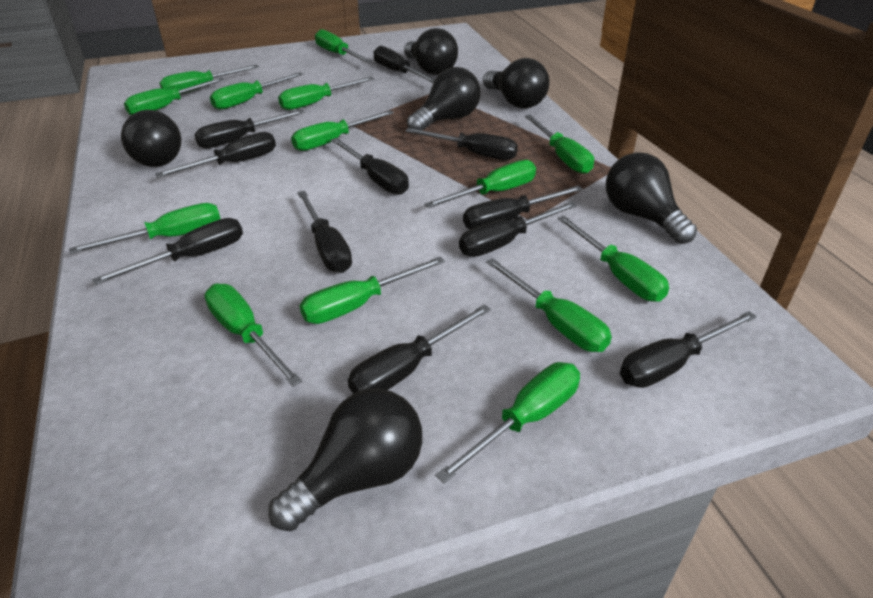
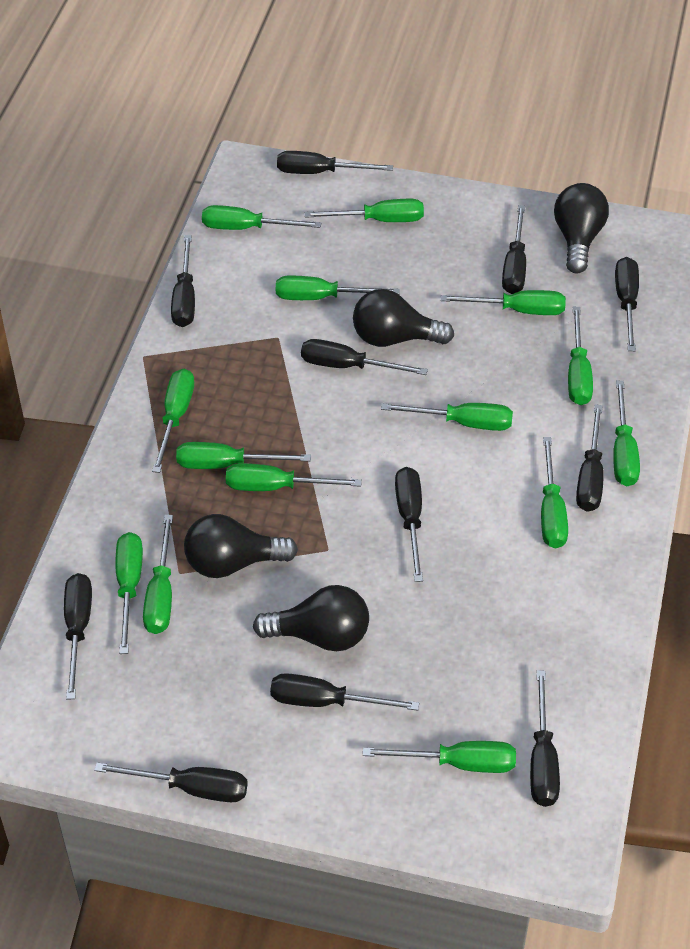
black light bulb: [121,110,181,167] [268,388,422,532] [404,28,458,75] [407,67,481,130] [483,58,550,108] [606,152,697,244] = 6 -> [184,514,298,578] [253,585,369,651] [353,289,454,347] [554,183,609,274] = 4

